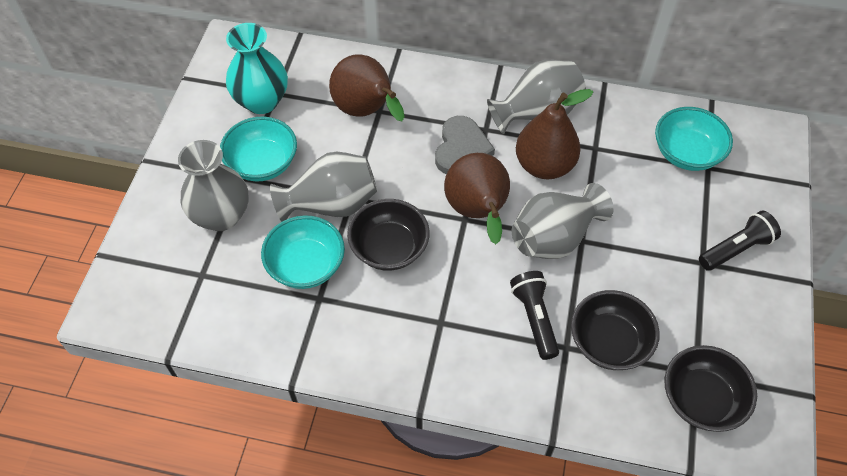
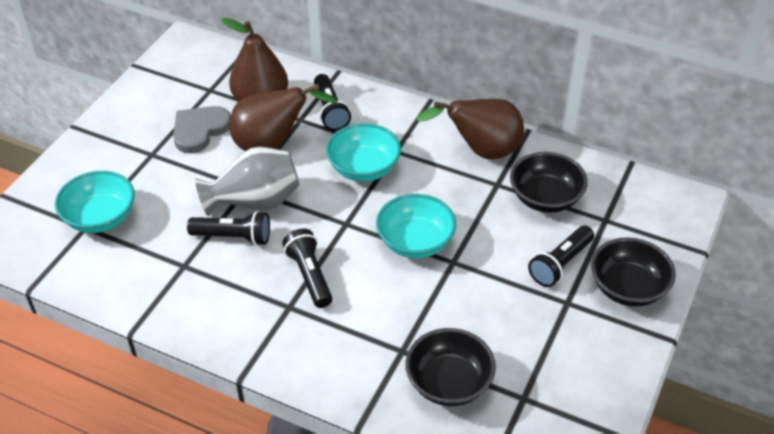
black flashlight: [510,271,559,360] [699,211,781,271] = 2 -> [187,211,270,246] [282,229,332,308] [314,74,351,131] [528,226,594,287] = 4
grey vase: [178,140,248,231] [270,152,377,222] [487,60,586,134] [512,183,614,259] = 4 -> [195,146,299,216] = 1
turquoise vase: [226,23,288,114] = 1 -> none = 0

